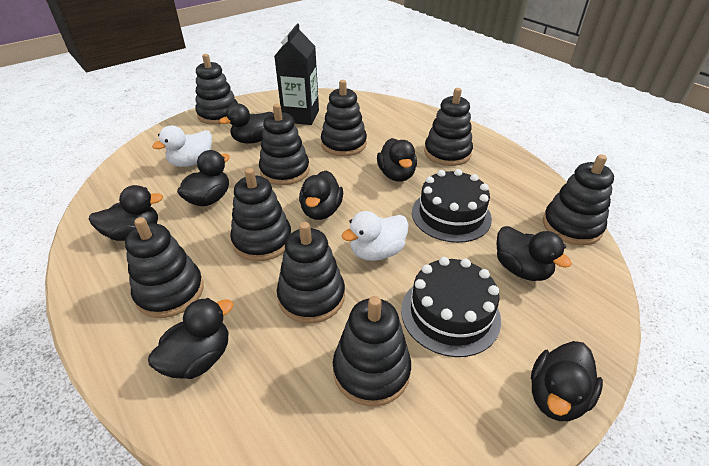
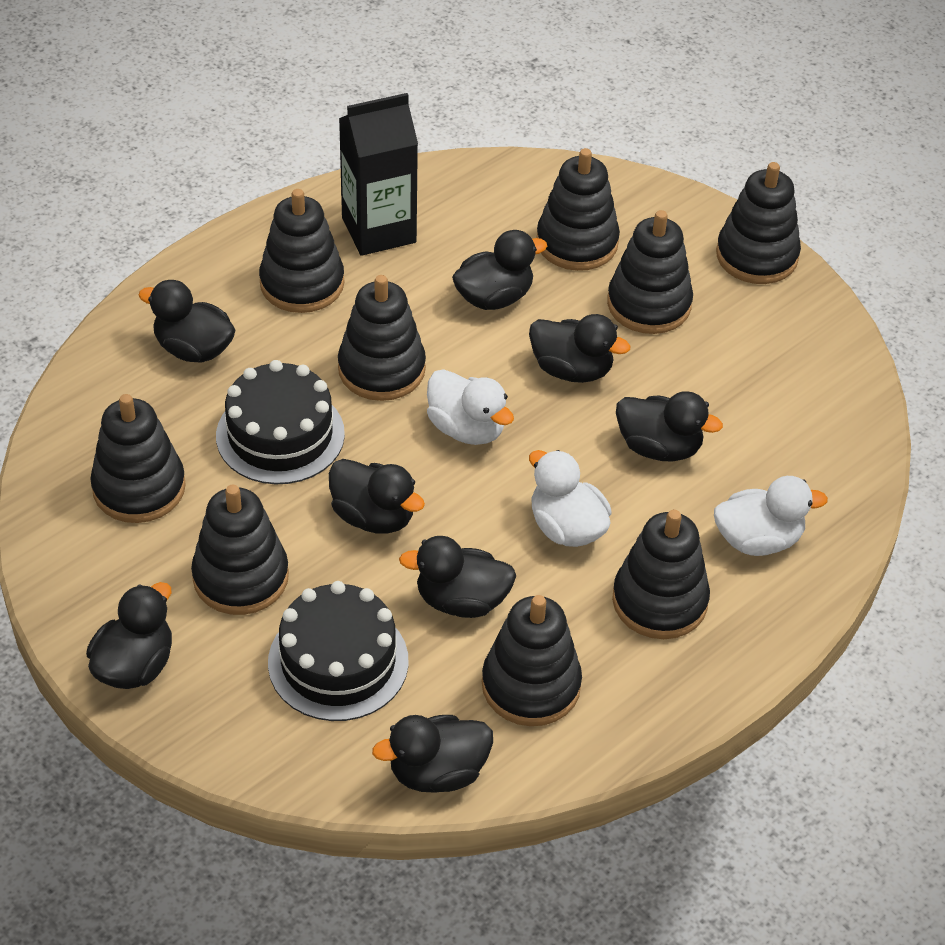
white duck: [152,125,212,167] [341,211,409,261] = 2 -> [427,369,514,445] [529,450,612,547] [714,476,828,556] = 3

